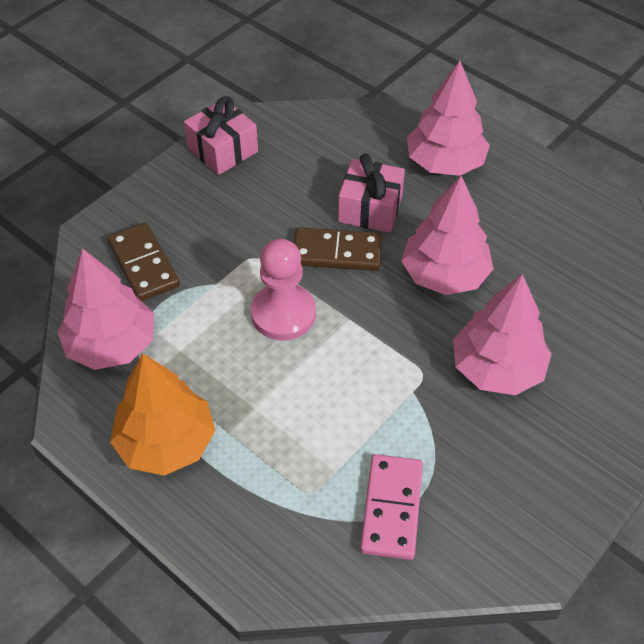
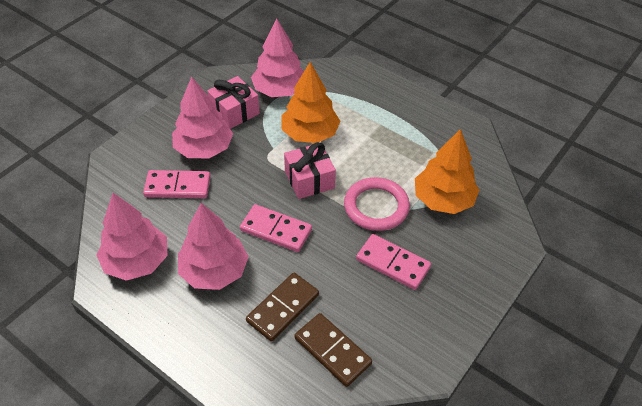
orange tree: [110,353,216,476] = 1 -> [281,62,341,143] [415,129,479,214] = 2
pink domino: [360,454,423,560] = 1 -> [143,170,210,198] [240,204,312,252] [356,234,431,290] = 3
pink pawn: [251,239,316,340] = 1 -> none = 0
pink ring: none = 0 -> [344,177,410,231] = 1

